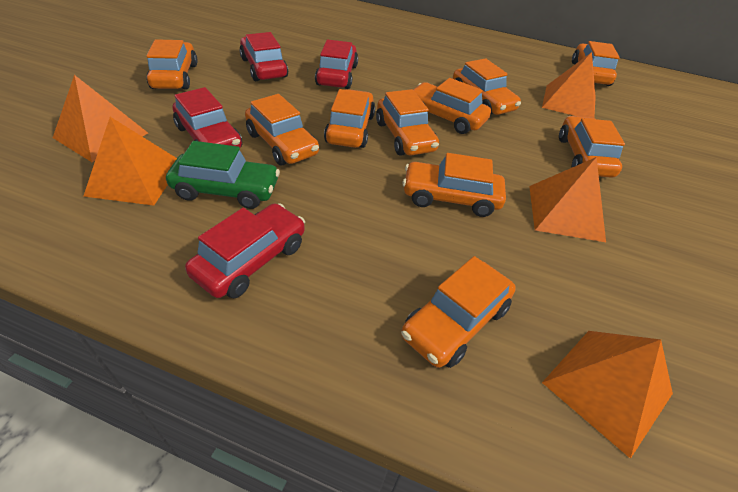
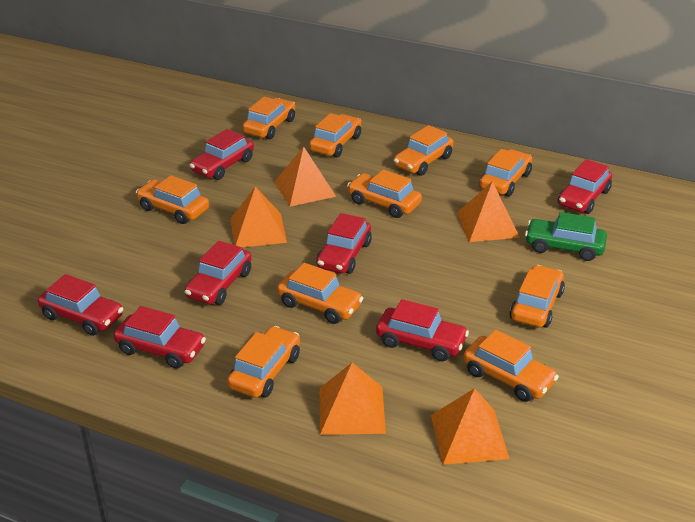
red car: [173,87,242,147] [185,203,305,298] [239,32,288,81] [315,39,358,89] = 4 -> [38,274,123,336] [114,306,206,369] [184,241,252,305] [190,129,254,180] [316,213,372,274] [376,299,469,361] [558,159,612,214] = 7

